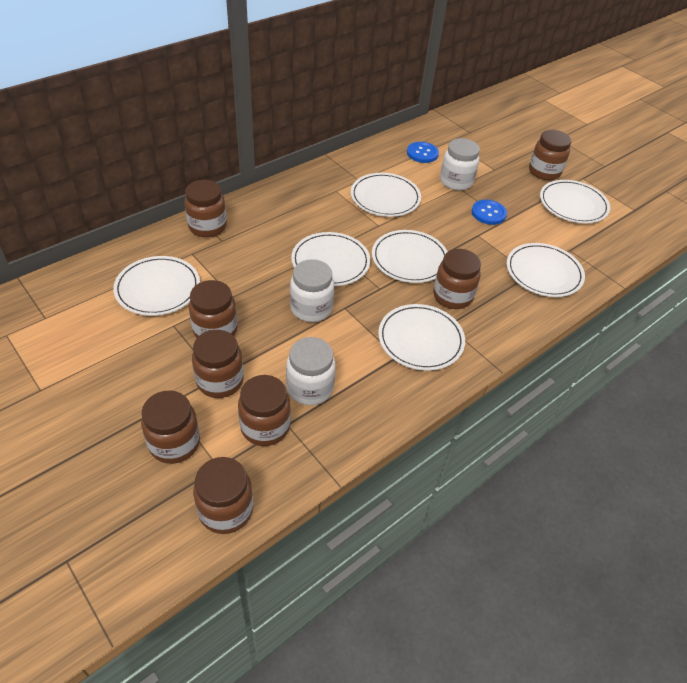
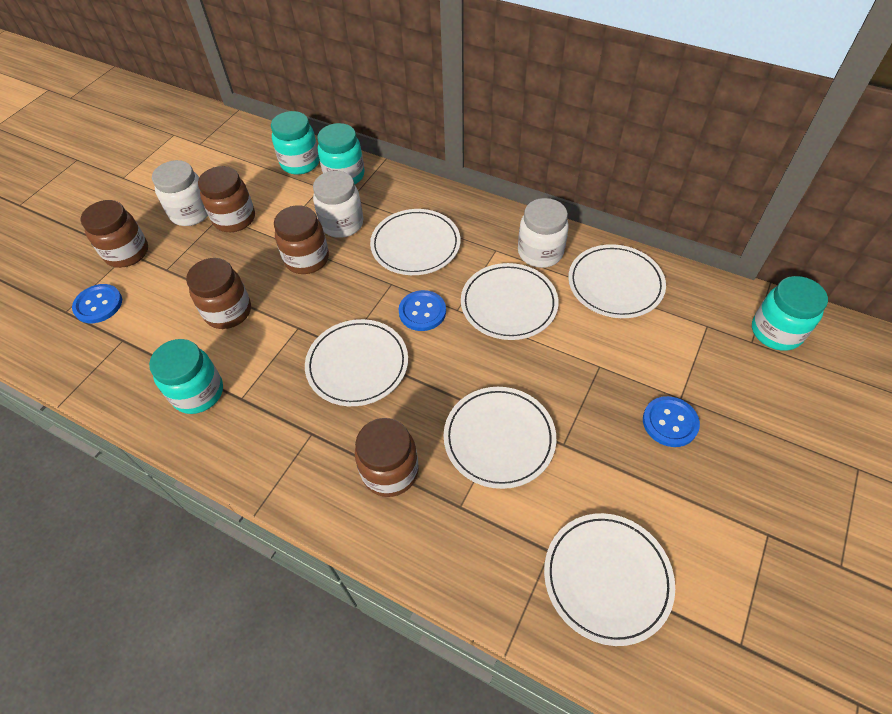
blue button: [407,142,439,163] [472,200,507,225] = 2 -> [72,284,122,323] [398,290,446,331] [643,396,700,447] = 3
brown jar: [141,391,200,464] [184,180,227,237] [189,280,238,338] [192,330,244,398] [193,457,253,534] [238,375,291,446] [433,249,481,309] [529,130,571,180] = 8 -> [81,200,148,268] [186,258,251,329] [198,166,255,232] [274,205,329,274] [355,418,419,497] = 5
turquoise jar: none = 0 -> [149,339,223,414] [271,111,319,175] [317,123,365,185] [752,276,828,351] = 4
white plate: [113,256,200,316] [291,232,370,286] [351,173,421,217] [372,230,448,283] [378,304,465,371] [507,243,585,297] [540,180,610,223] = 7 -> [305,319,408,406] [370,209,460,275] [444,387,556,489] [461,263,559,340] [544,513,675,646] [568,244,666,318] = 6

